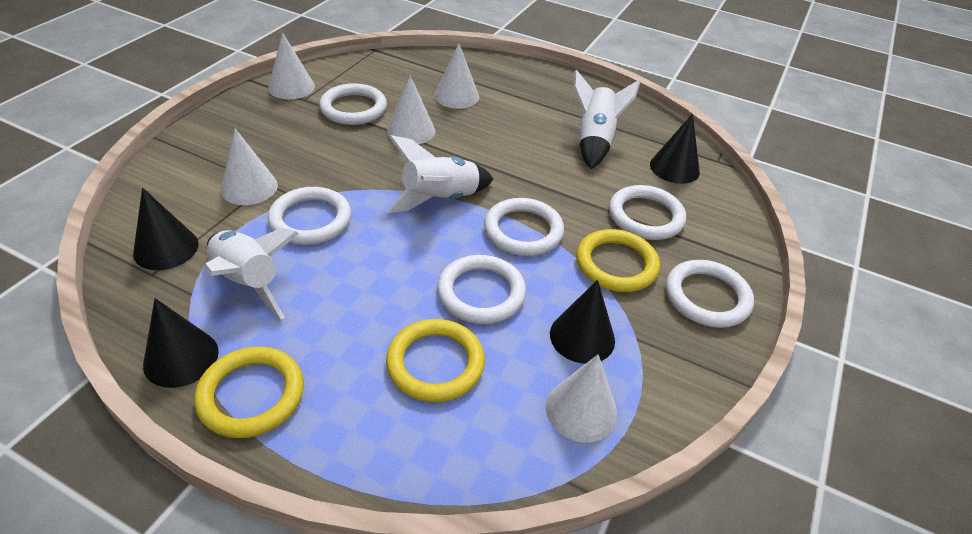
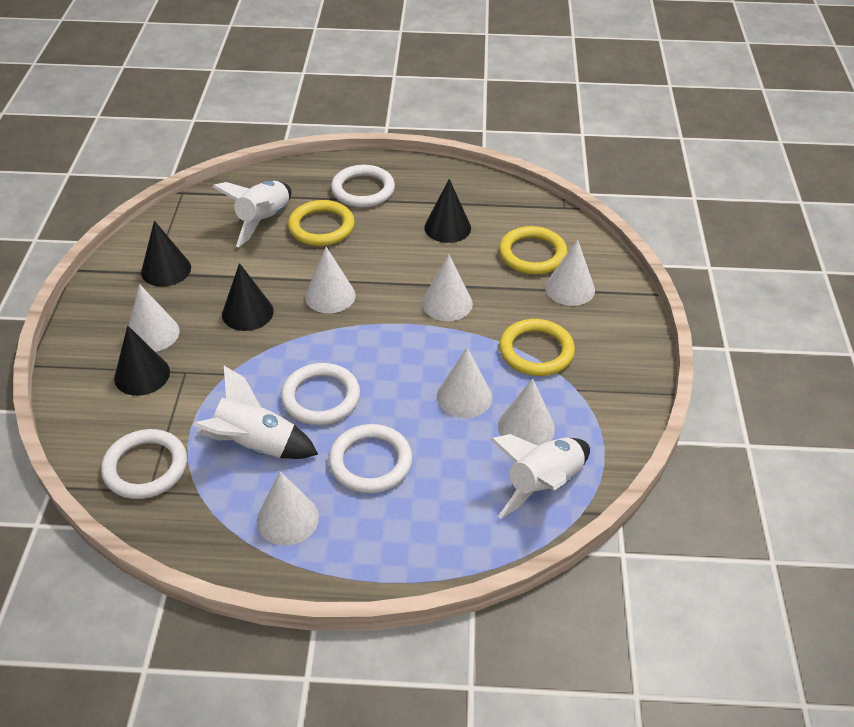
white cone: [221,129,278,205] [268,32,315,99] [387,75,436,144] [435,43,479,109] [545,355,617,443] = 5 -> [129,284,180,352] [257,471,319,545] [305,247,356,313] [422,254,473,321] [437,348,492,418] [498,378,555,446] [545,239,595,306] = 7
white ring: [268,187,351,245] [319,83,387,125] [437,255,526,324] [484,198,564,256] [609,185,686,240] [666,260,754,328] = 6 -> [101,429,187,499] [281,363,360,425] [328,424,412,493] [331,165,395,208] = 4

